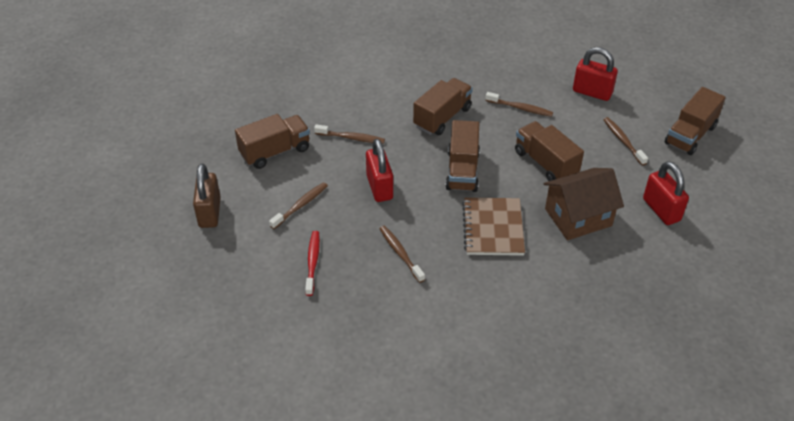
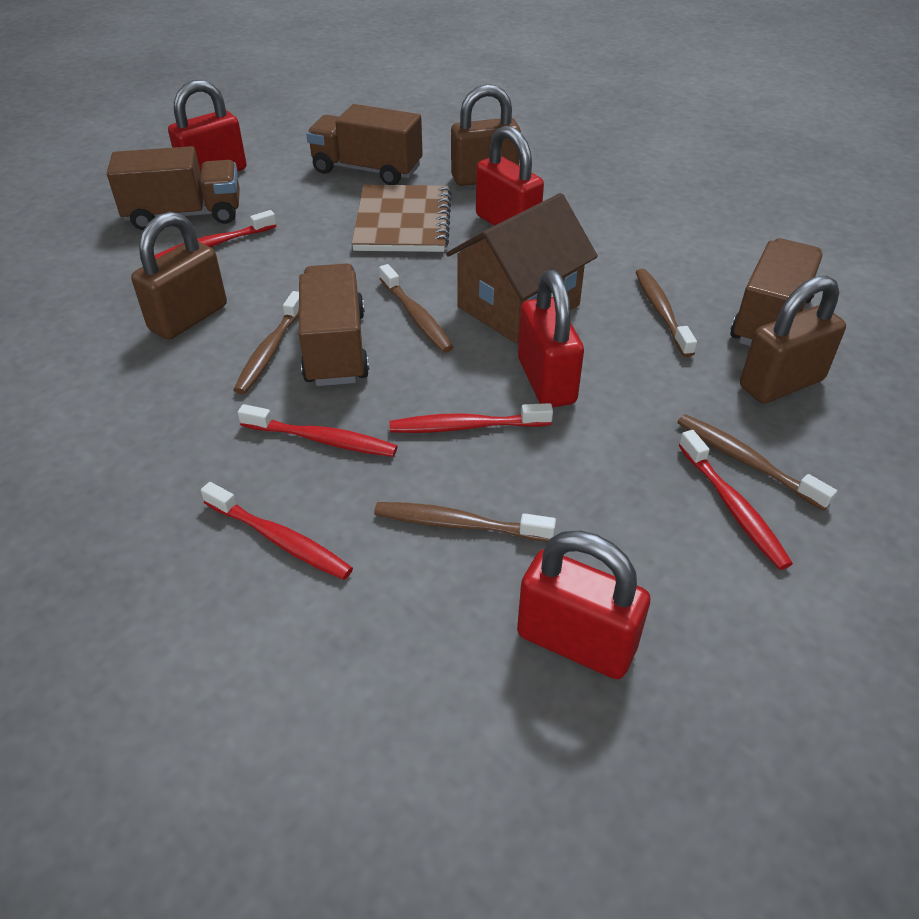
brown padlock: [193,164,221,228] = 1 -> [131,212,227,340] [451,84,521,186] [740,275,846,403] = 3
brown truck: [235,114,310,169] [413,78,473,135] [445,120,480,192] [515,121,584,181] [665,87,726,155] = 5 -> [107,146,240,230] [299,263,369,386] [306,104,423,185] [730,238,823,346] = 4
red padlock: [366,139,393,202] [573,47,618,101] [643,161,689,225] = 3 -> [168,80,247,171] [476,126,544,226] [517,530,650,679] [518,270,584,407] = 4
red toothbrush: [305,231,320,296] = 1 -> [154,210,277,259] [201,482,353,580] [238,404,398,457] [389,403,553,433] [679,430,793,570] = 5

